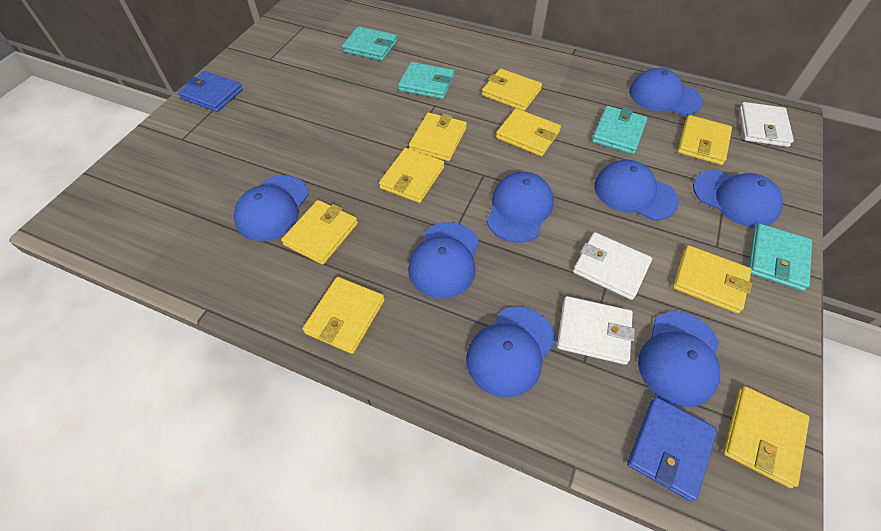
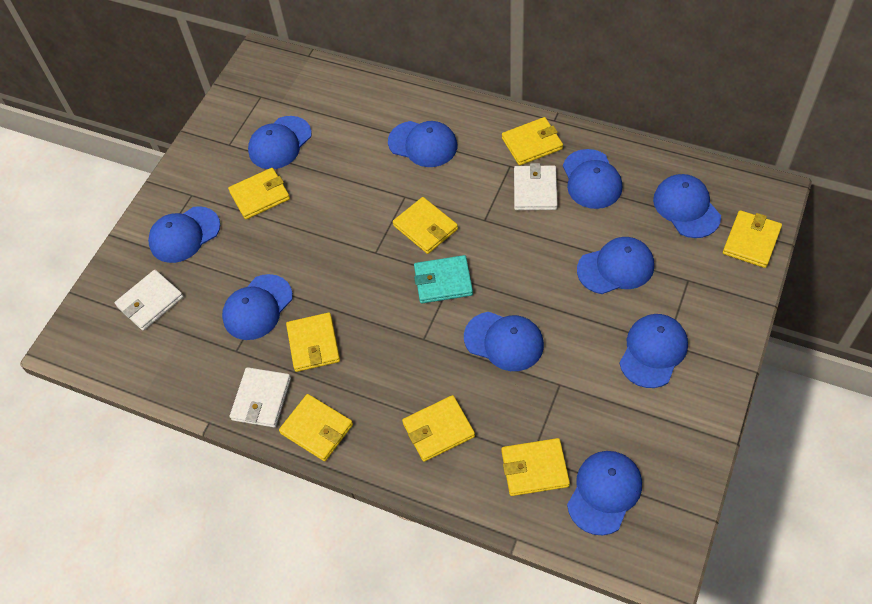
blue cap: [234,175,309,241] [408,222,479,299] [466,307,556,397] [486,172,554,243] [594,160,679,221] [629,68,703,115] [638,312,720,407] [693,170,783,228] = 8 -> [148,206,220,263] [222,274,293,340] [248,116,312,169] [388,121,457,167] [464,312,544,371] [563,149,622,209] [567,451,642,535] [577,237,654,294] [619,314,688,388] [653,174,721,238] = 10
blue wallet: [178,71,243,112] [627,397,717,502] = 2 -> none = 0
turquoise wallet: [342,26,397,61] [398,62,454,99] [592,106,647,154] [749,223,812,291] = 4 -> [414,255,473,303] = 1
yellow wallet: [281,200,358,265] [303,277,385,354] [379,148,444,203] [409,112,467,161] [482,69,542,111] [496,108,561,156] [673,245,752,314] [678,115,732,165] [723,386,809,488] = 9 -> [228,168,290,220] [279,394,353,461] [286,313,340,372] [393,197,458,254] [402,395,475,462] [501,438,570,496] [502,117,563,166] [723,210,782,268] = 8

